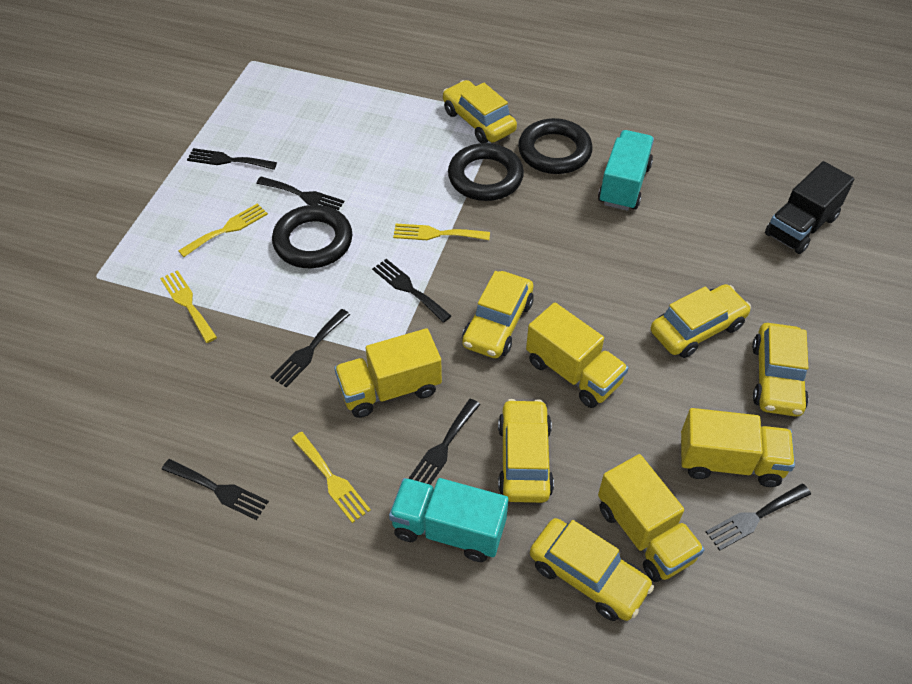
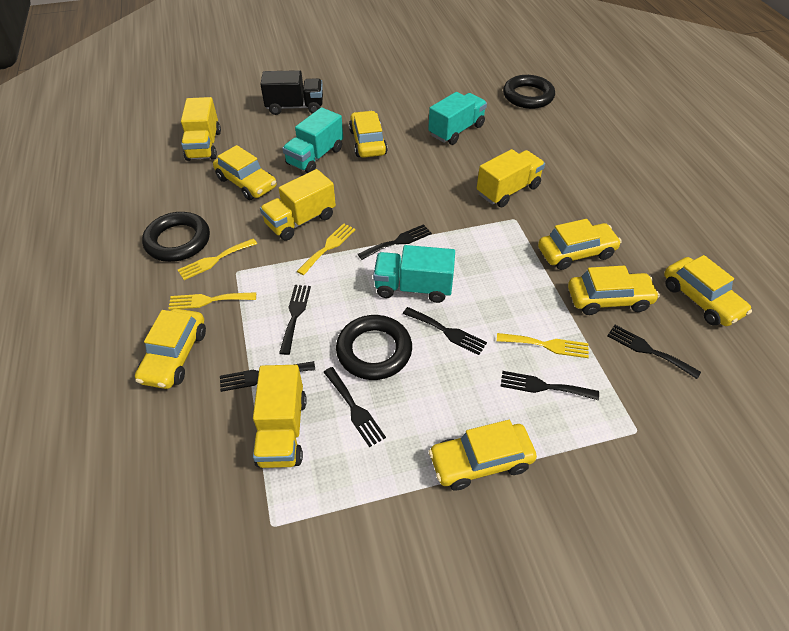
turquoise truck: [389,478,508,562] [598,130,654,211] = 2 -> [282,107,343,173] [373,245,455,303] [428,92,487,145] = 3
yellow car: [443,80,517,143] [462,271,534,358] [498,399,554,503] [530,518,654,621] [651,284,751,358] [752,323,809,417] = 6 -> [135,309,206,389] [213,145,277,200] [349,111,388,158] [428,420,537,490] [538,219,622,270] [568,266,660,315] [664,255,752,326] = 7

